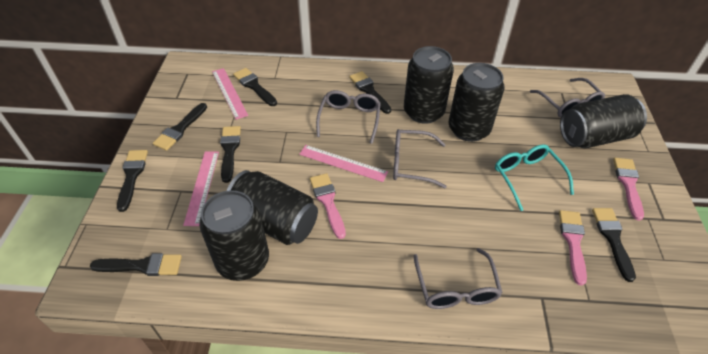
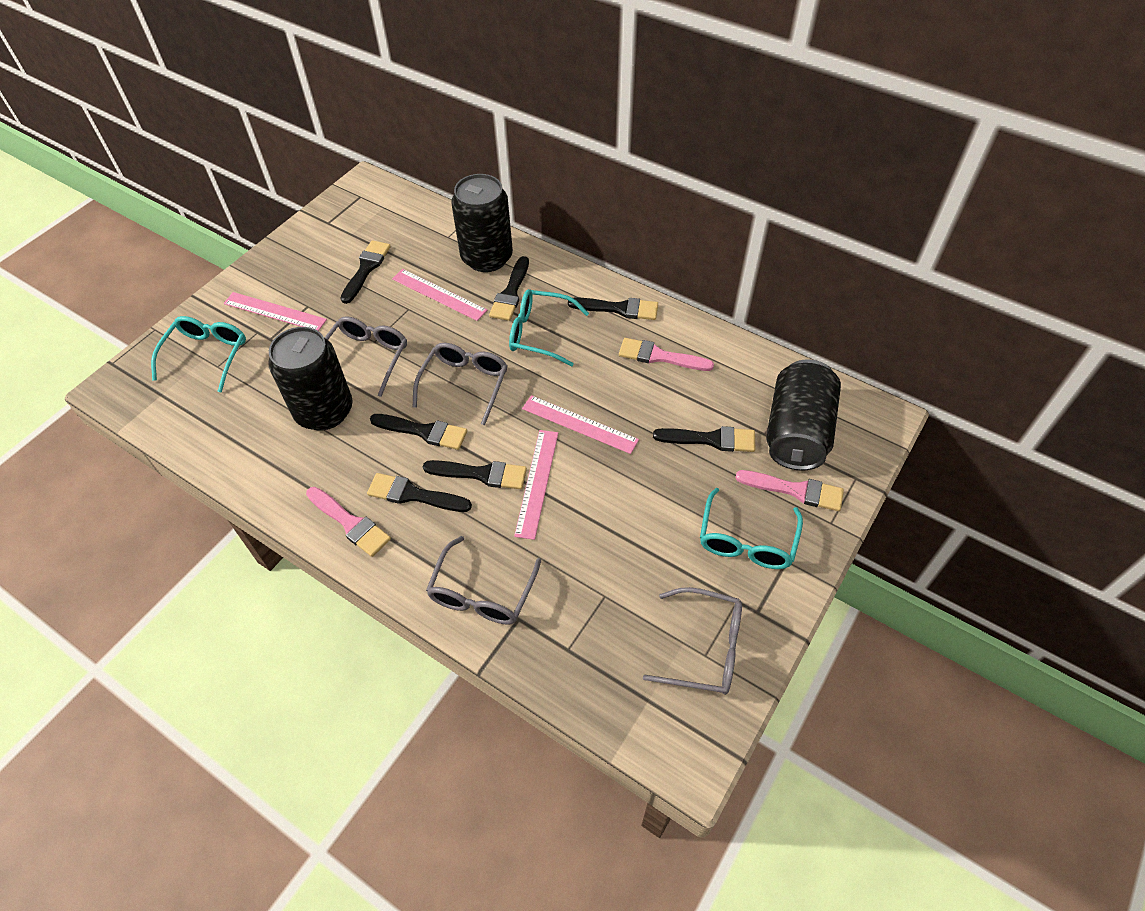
black can: [199,190,269,281] [227,170,318,245] [404,46,454,124] [449,63,505,142] [560,94,647,148] = 5 -> [268,327,353,431] [452,174,513,272] [766,359,841,471] = 3
pink ruler: [183,151,219,226] [212,68,248,120] [299,145,388,182] = 3 -> [224,292,327,331] [392,269,488,321] [514,430,558,540] [522,395,639,454] = 4
turquoise glasses: [495,145,574,211] = 1 -> [151,316,246,393] [509,289,589,367] [700,488,803,569] = 3

